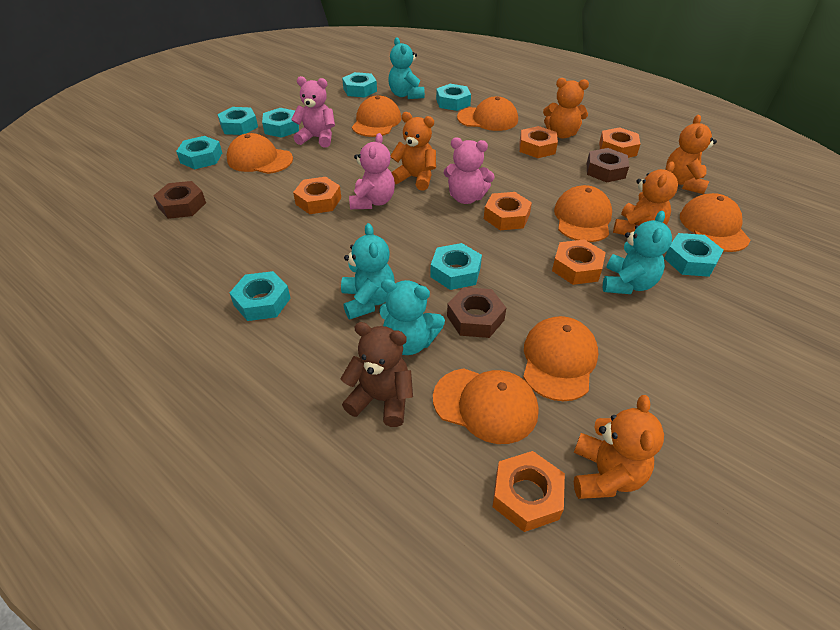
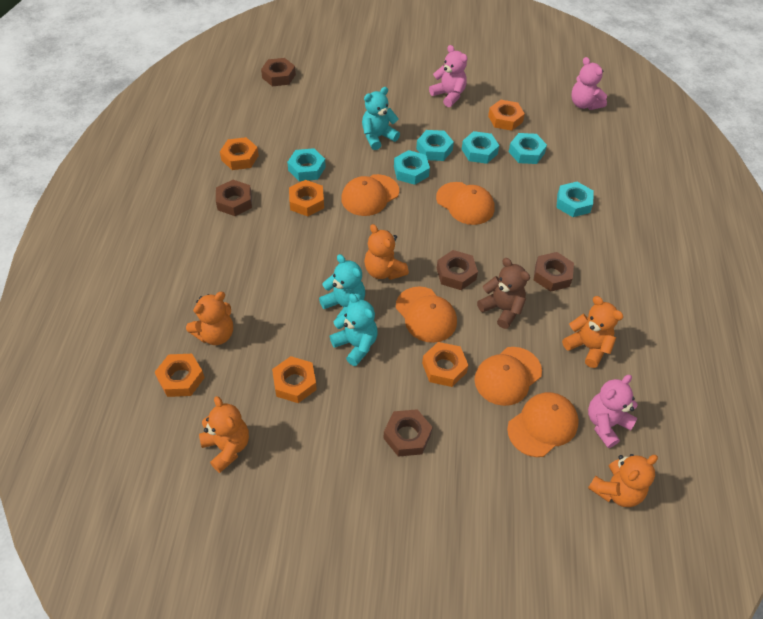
brown nut: [153,181,206,219] [447,287,506,338] [587,148,629,183] = 3 -> [216,180,252,216] [261,58,296,86] [383,409,432,457] [437,250,478,290] [534,252,574,292] = 5
orange cap: [227,133,293,174] [352,95,402,137] [433,368,539,444] [457,96,518,131] [523,316,598,401] [554,185,612,242] [680,193,750,252] = 7 -> [341,174,399,216] [396,287,457,343] [436,182,494,225] [474,347,542,406] [507,392,579,457] = 5
turquoise nut: [176,136,222,169] [217,107,258,135] [230,271,291,321] [262,108,299,138] [342,72,377,98] [430,243,482,290] [436,84,471,111] [664,233,724,277] = 8 -> [287,148,326,181] [394,150,430,185] [416,130,454,161] [462,131,499,164] [509,133,547,164] [556,182,594,217] = 6
turquoise teddy bear: [341,223,395,319] [379,279,445,355] [388,37,425,99] [603,211,672,294] = 4 -> [319,254,365,319] [330,293,378,366] [362,87,400,150] = 3

